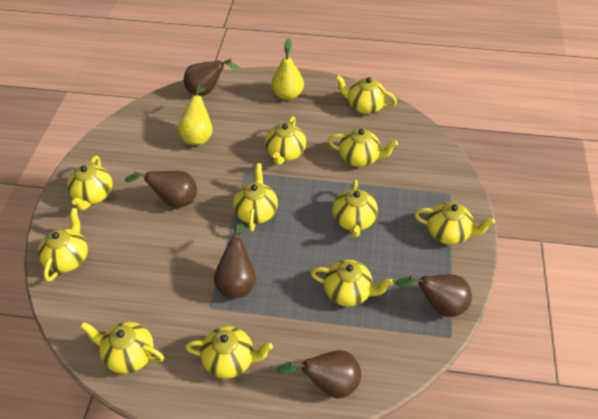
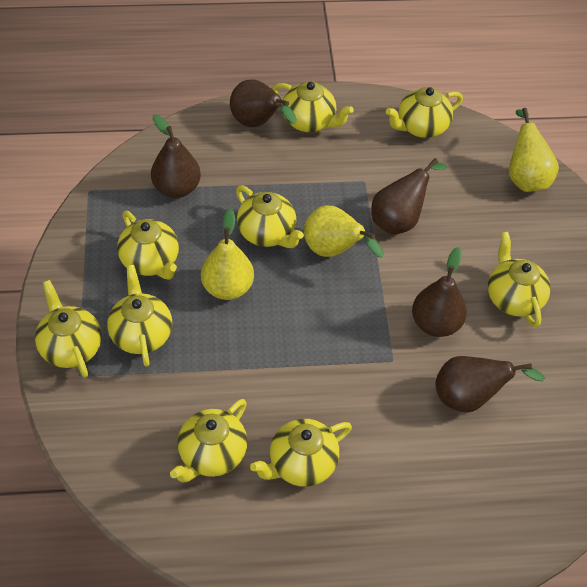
yellow pear: [177,85,213,145] [271,39,304,100] = 2 -> [201,209,254,300] [304,206,384,258] [509,108,559,192] = 3
yellow teapot: [38,208,88,282] [67,156,113,211] [80,322,164,374] [185,326,273,379] [233,163,278,232] [265,116,306,165] [311,260,393,306] [328,128,398,167] [332,179,378,238] [335,75,397,114] [415,202,495,245] = 11 -> [35,280,102,377] [107,265,172,367] [117,211,179,280] [170,399,247,482] [236,185,304,248] [250,419,352,487] [272,81,354,132] [386,87,463,138] [488,232,551,327] = 9

